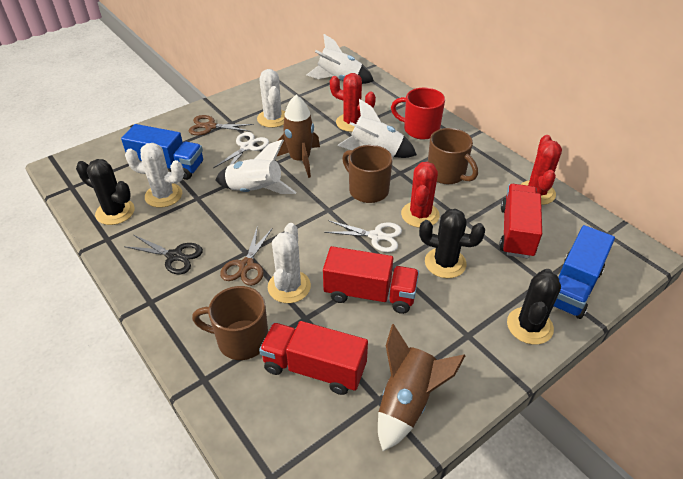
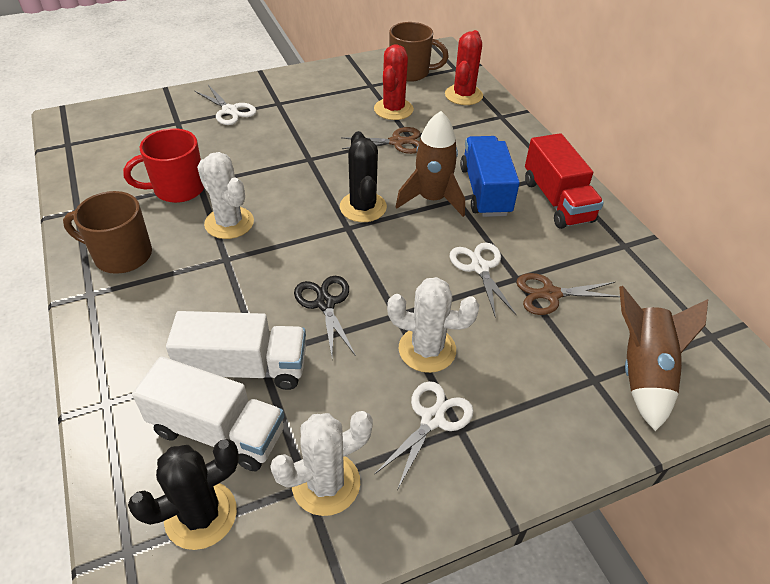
black cactus: [76,159,135,225] [419,209,485,278] [507,269,561,345] = 3 -> [128,439,239,550] [340,131,387,222] = 2
blue truck: [121,124,203,180] [553,225,615,319] = 2 -> [460,136,520,217] = 1
brown mug: [192,286,268,360] [342,145,393,203] [428,128,478,184] = 3 -> [63,191,152,274] [389,22,449,82] = 2
red cactus: [330,73,376,132] [401,162,440,228] [520,135,562,205] = 3 -> [374,44,414,120] [445,30,483,105] = 2
red truck: [259,321,368,395] [323,246,419,314] [499,184,542,258] = 3 -> [525,133,604,229] = 1
white rocket: [216,139,296,194] [307,34,374,84] [338,99,417,158] = 3 -> none = 0
white scissors: [213,132,269,168] [324,220,402,253] = 2 -> [195,85,257,125] [374,381,474,490] [450,242,516,318] = 3
white truck: none = 0 -> [132,356,284,471] [166,311,306,390] = 2

